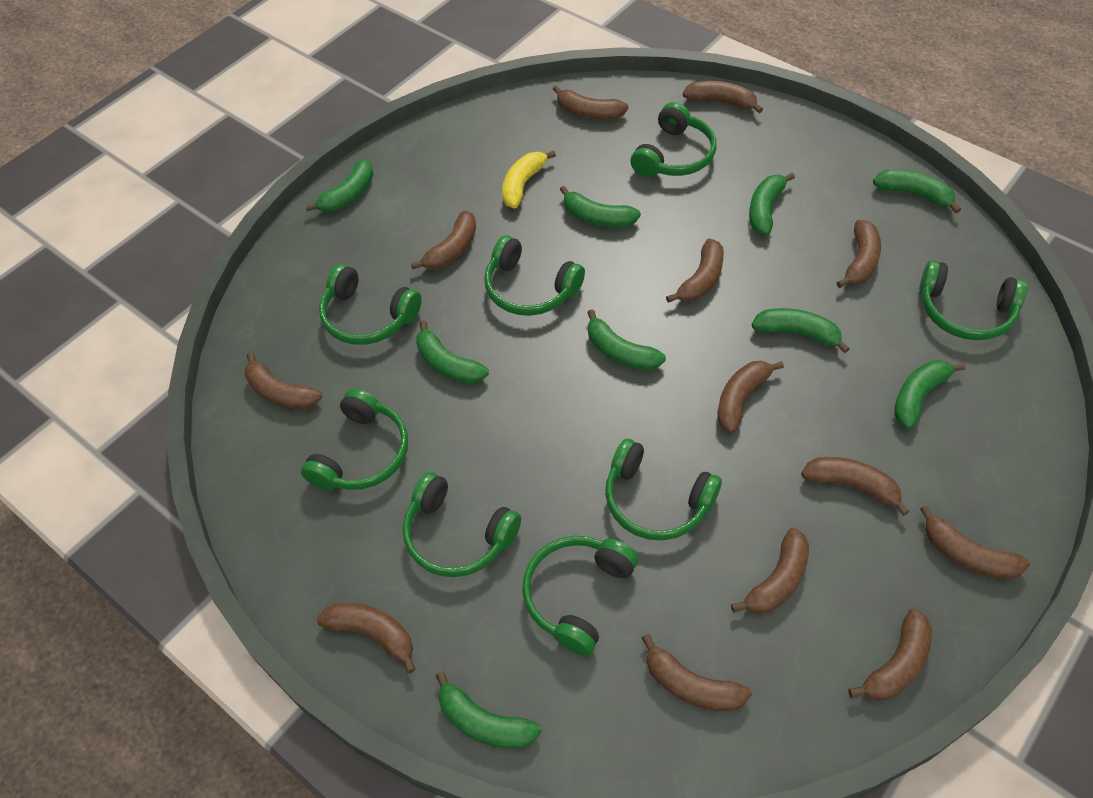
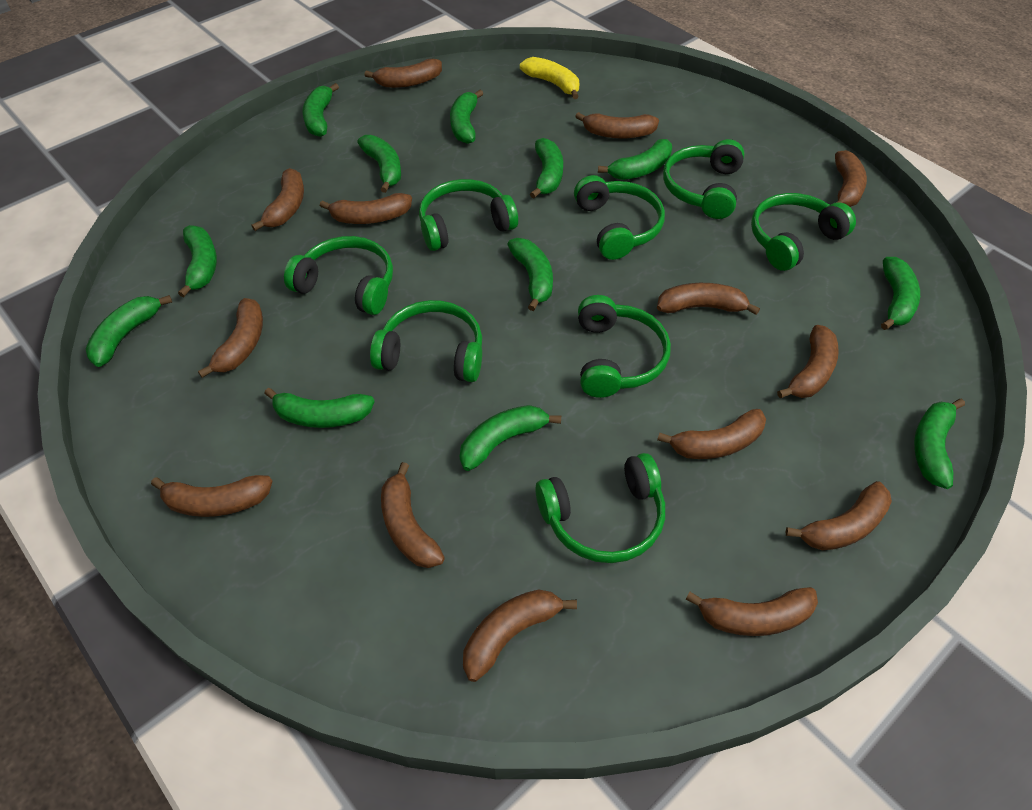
brown banana: [245,352,322,409] [317,602,416,673] [411,210,476,270] [553,85,628,120] [642,634,752,711] [666,238,724,303] [683,81,763,113] [717,361,784,433] [731,528,809,614] [801,457,909,516] [837,220,881,288] [848,609,932,701] [920,505,1030,579] = 13 -> [151,475,272,517] [198,298,263,378] [251,168,304,231] [320,193,412,224] [364,59,442,88] [381,462,445,568] [463,589,577,682] [575,112,659,139] [657,283,760,315] [657,409,766,459] [686,587,818,636] [777,325,839,398] [786,481,892,550] [835,150,867,207] = 14
green banana: [305,159,373,212] [416,320,489,384] [436,671,541,749] [560,186,641,227] [587,309,666,371] [749,173,795,235] [752,308,850,353] [873,169,961,213] [894,360,965,429] = 9 -> [86,295,172,367] [178,225,217,297] [264,388,375,428] [303,83,339,137] [357,135,401,193] [450,90,483,144] [460,405,561,471] [507,238,553,311] [530,138,563,199] [598,139,672,180] [881,257,920,330] [914,398,965,489] = 12

